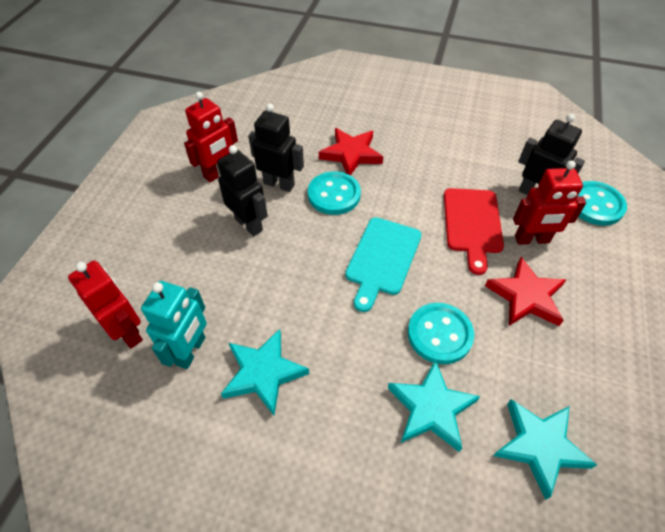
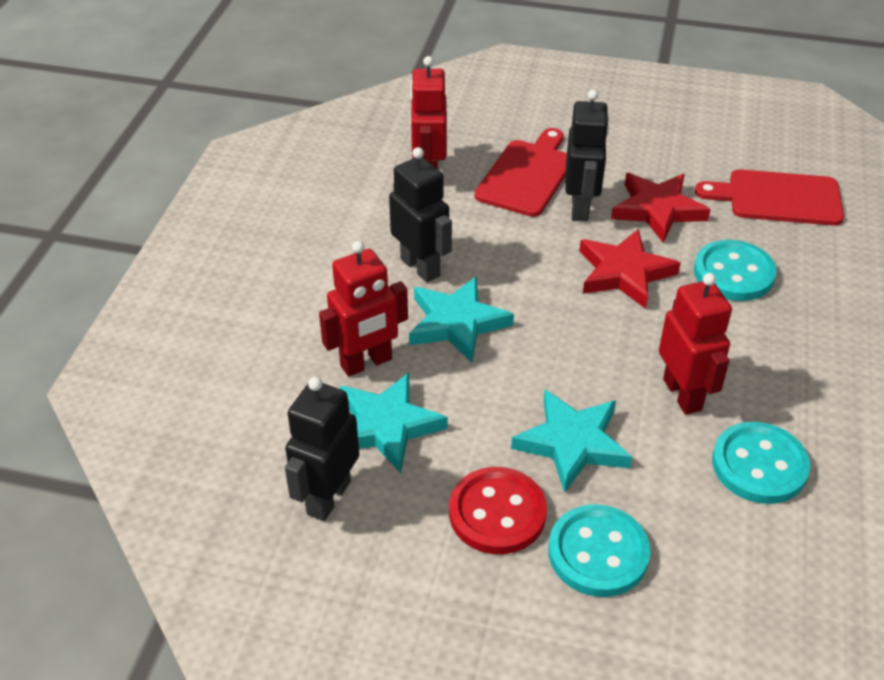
red button: none = 0 -> [449,467,547,554] = 1
red cutting board: [444,188,504,275] = 1 -> [475,128,567,217] [695,169,844,226] = 2
turquoise cutting board: [345,217,422,312] = 1 -> none = 0
turquoise robot: [141,281,207,369] = 1 -> none = 0

